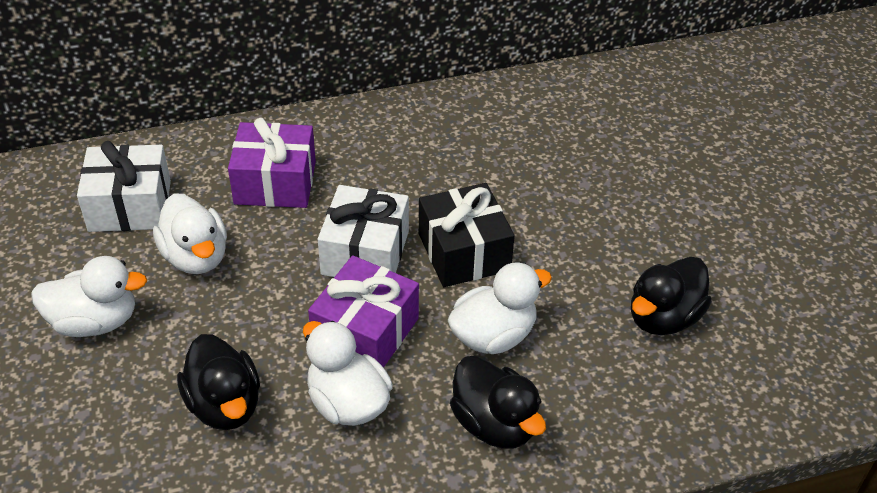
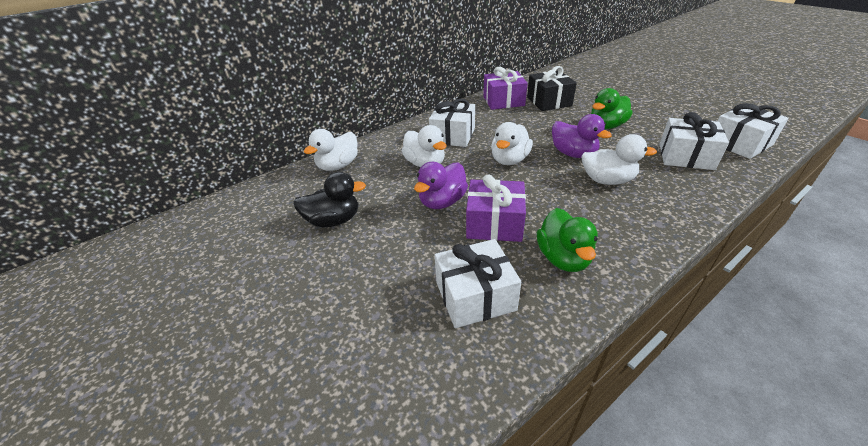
black duck: [177,334,260,430] [450,355,546,449] [631,257,712,335] = 3 -> [293,172,366,227] = 1
green duck: none = 0 -> [537,208,598,272] [591,88,632,129] = 2
purple duck: none = 0 -> [414,162,468,209] [552,114,612,158] = 2
white gift: [77,141,171,232] [318,185,409,277] = 2 -> [429,99,475,147] [435,239,521,328] [660,112,729,170] [717,103,789,159] = 4

